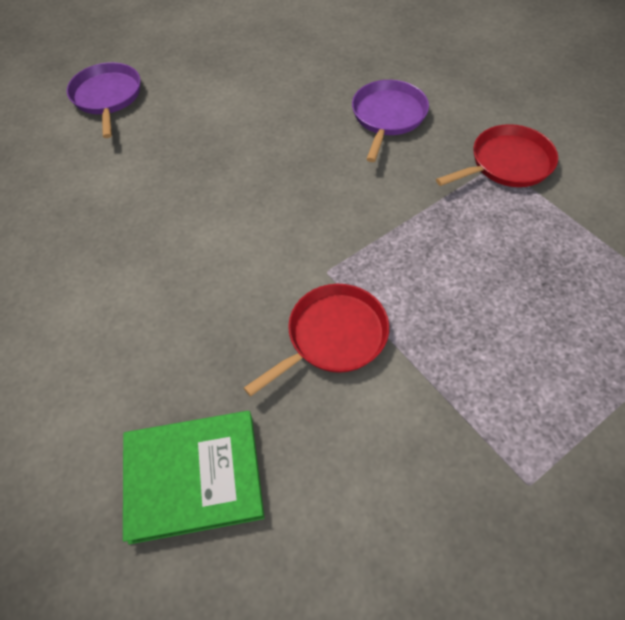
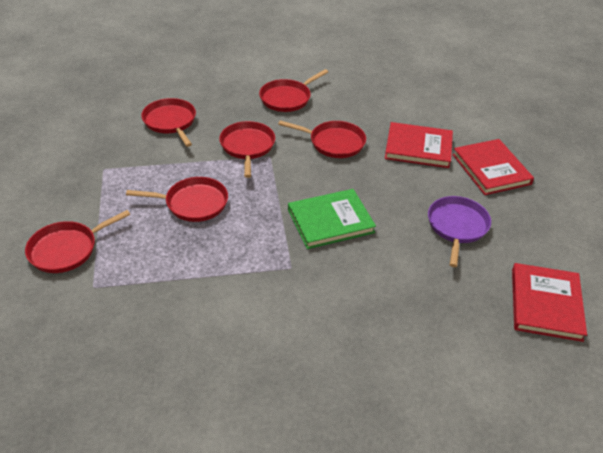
purple pan: [66,62,140,138] [352,80,429,162] = 2 -> [428,196,491,267] = 1
red book: none = 0 -> [385,122,453,168] [452,139,534,195] [512,263,587,342] = 3
red pan: [244,284,389,396] [436,124,558,187] = 2 -> [25,210,130,273] [126,177,228,222] [141,98,196,147] [219,121,275,178] [259,69,328,112] [278,120,366,158] = 6

